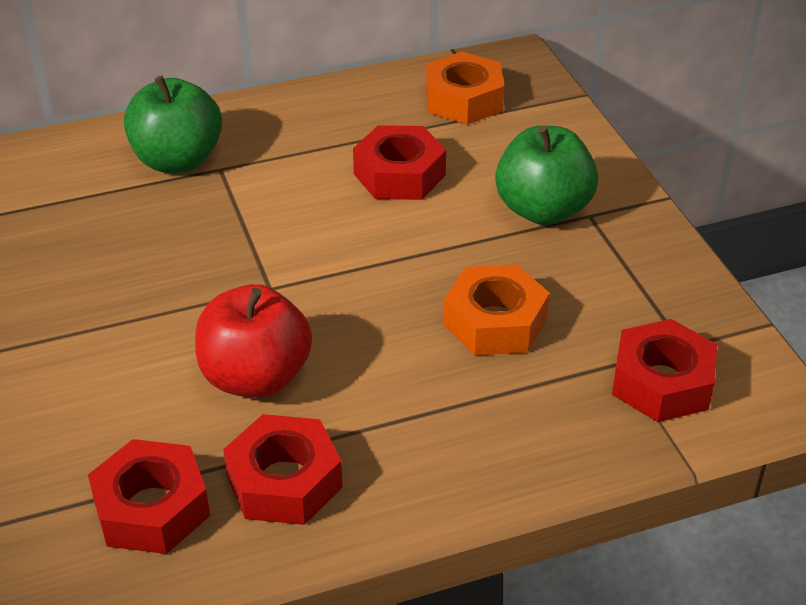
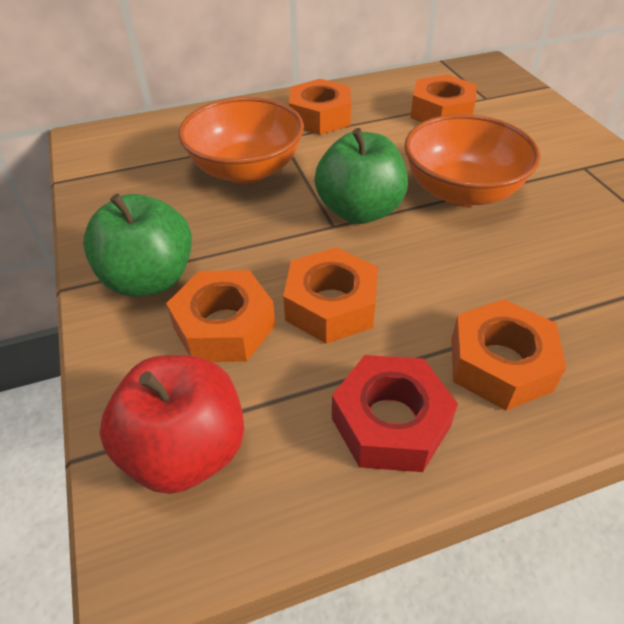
orange bowl: none = 0 -> [178,97,304,184] [404,114,540,207] = 2
orange nut: [426,52,505,125] [444,264,550,355] = 2 -> [166,270,275,362] [283,247,378,344] [289,79,351,135] [410,75,477,123] [451,299,566,411] = 5
red nut: [88,439,210,554] [223,414,343,525] [353,125,446,200] [612,319,717,422] = 4 -> [332,355,458,472] = 1

